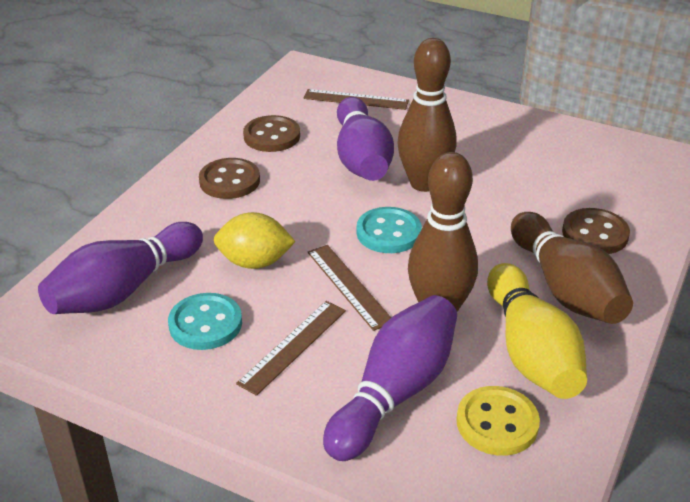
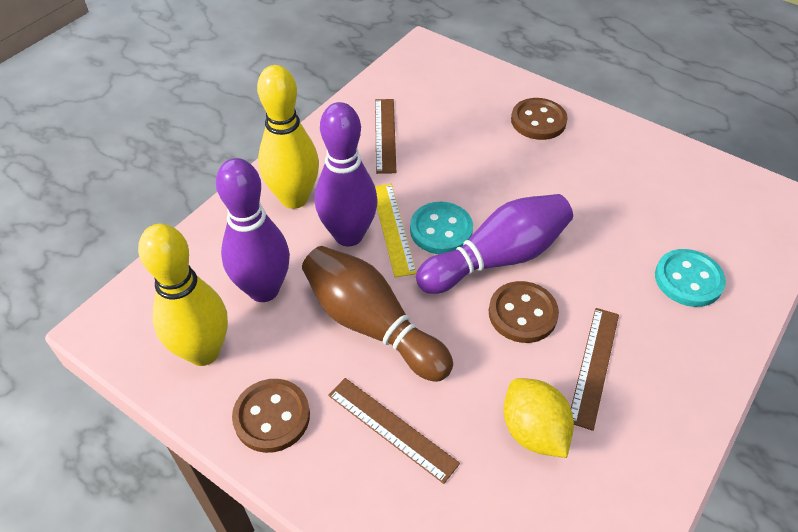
brown bowling pin: [398,38,457,192] [408,152,478,312] [511,212,633,324] = 3 -> [302,246,453,382] = 1
yellow bowling pin: [487,263,587,399] = 1 -> [138,224,228,366] [257,65,319,209] = 2
yellow button: [456,386,540,456] = 1 -> none = 0
yellow ruler: none = 0 -> [375,184,417,278] = 1

